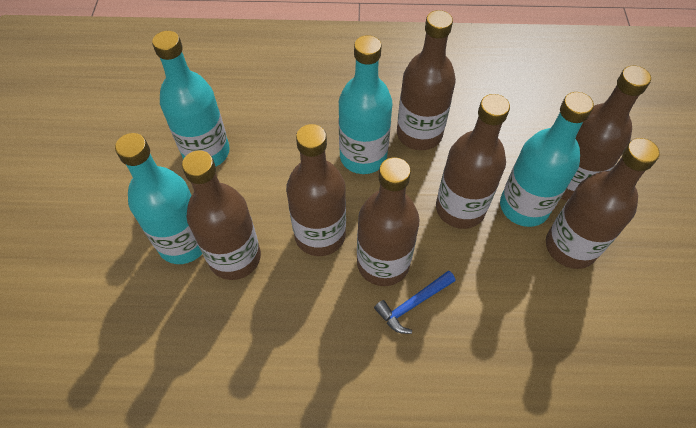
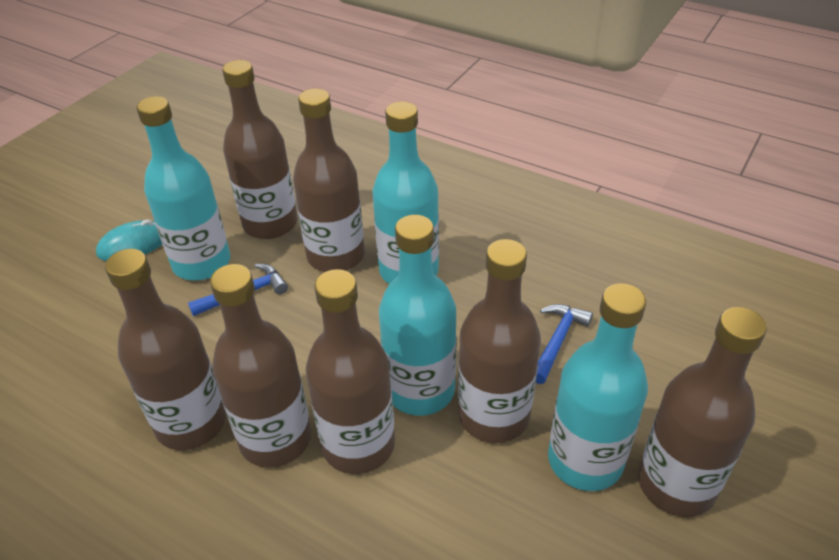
blue hammer: [374,271,456,334] = 1 -> [188,264,288,316] [536,304,593,384] = 2
turquoise mouse: none = 0 -> [96,219,162,261] = 1

